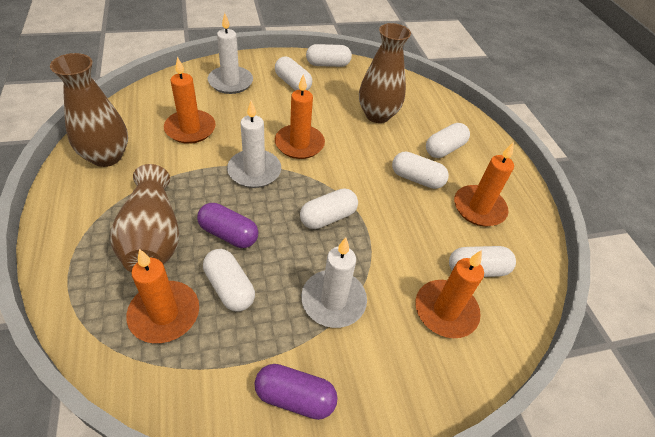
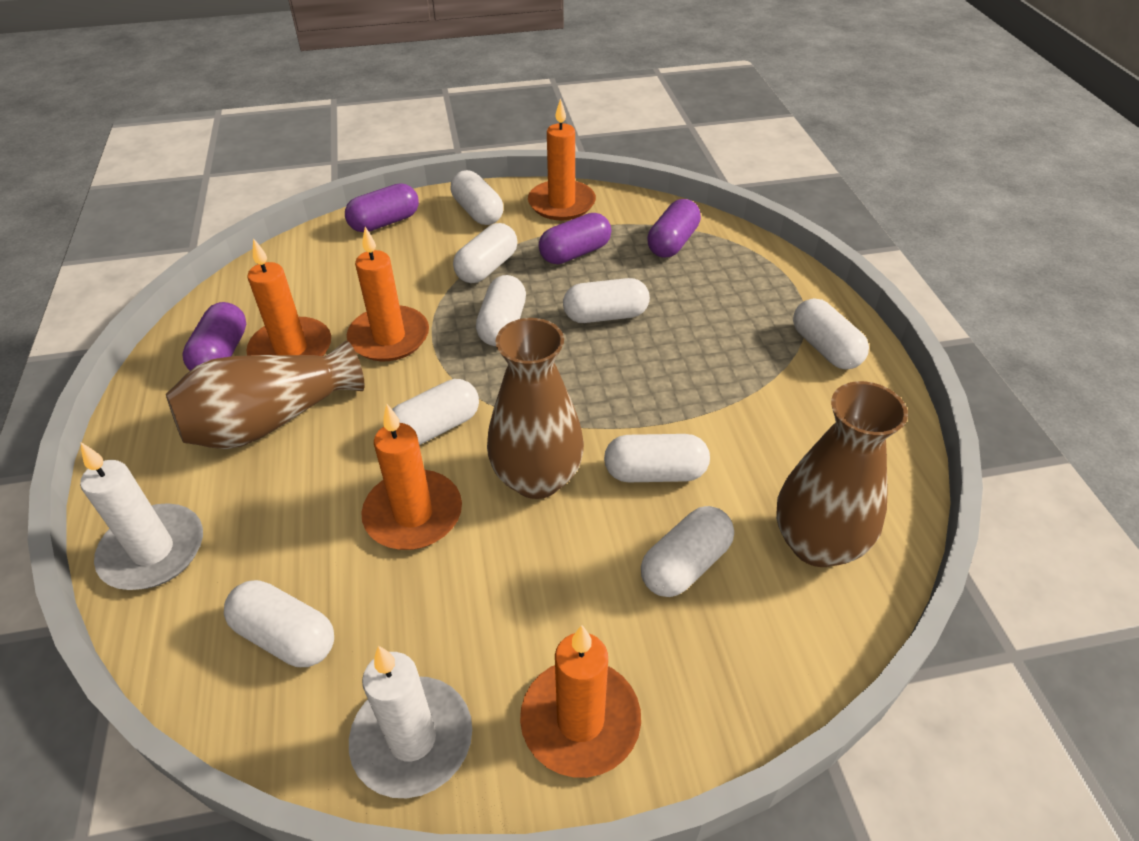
purple capsule: [197,203,259,248] [255,364,338,420] = 2 -> [182,302,246,371] [345,183,419,232] [539,213,611,264] [647,199,701,258] = 4
white candle: [208,13,253,94] [227,101,281,188] [301,237,367,328] = 3 -> [80,443,203,590] [349,646,472,798] = 2
white capsule: [203,249,255,312] [275,57,312,91] [300,189,358,229] [306,44,352,67] [392,152,449,189] [426,123,470,158] [449,246,516,277] = 7 -> [224,580,334,667] [392,379,479,445] [451,170,503,225] [453,223,518,283] [476,275,526,346] [563,278,650,323] [604,434,710,482] [641,506,734,597] [793,298,869,369] = 9

